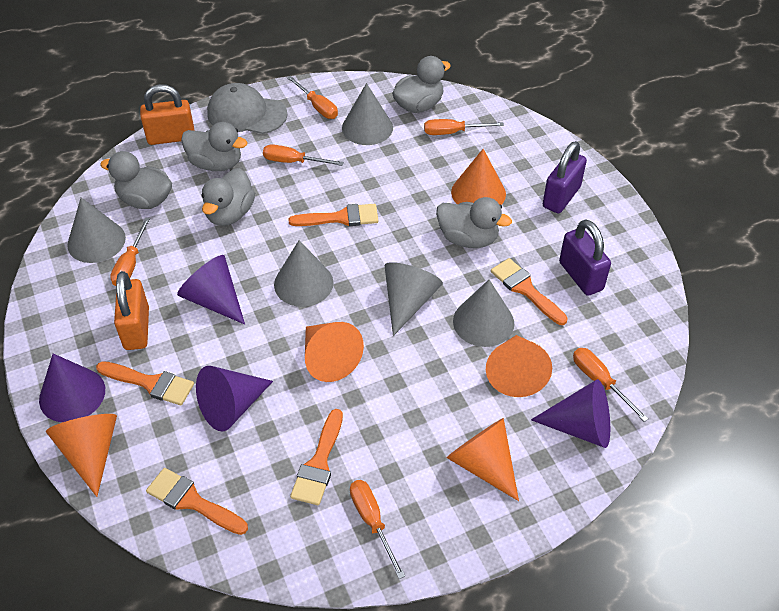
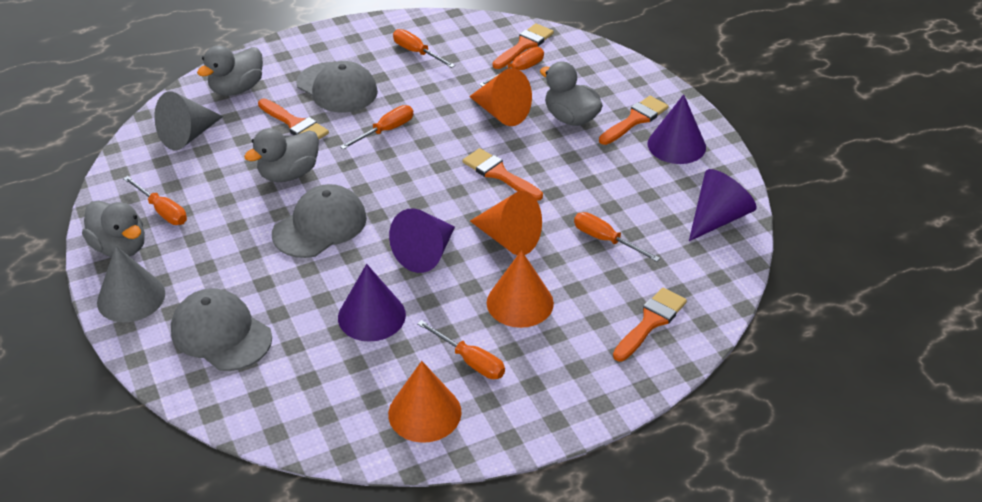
grey cap: [207,83,288,134] = 1 -> [171,288,272,371] [272,184,367,258] [296,61,378,113] = 3
grey cone: [67,198,126,263] [274,240,334,307] [342,83,393,145] [385,262,443,336] [453,280,514,347] = 5 -> [97,246,165,322] [154,91,223,150] = 2
grey duck: [100,151,172,209] [181,122,247,171] [201,168,255,226] [392,56,451,113] [436,197,512,248] = 5 -> [82,201,145,257] [197,45,263,96] [244,128,319,182] [540,61,603,126] = 4
orange cone: [46,414,117,497] [305,322,364,382] [446,418,519,501] [451,149,506,205] [486,335,552,397] = 5 -> [388,361,461,443] [469,68,532,126] [470,191,542,255] [487,250,554,328] = 4
orange padlock: [114,271,149,350] [140,84,194,145] = 2 -> none = 0
purple padlock: [543,141,587,213] [559,219,611,296] = 2 -> none = 0

